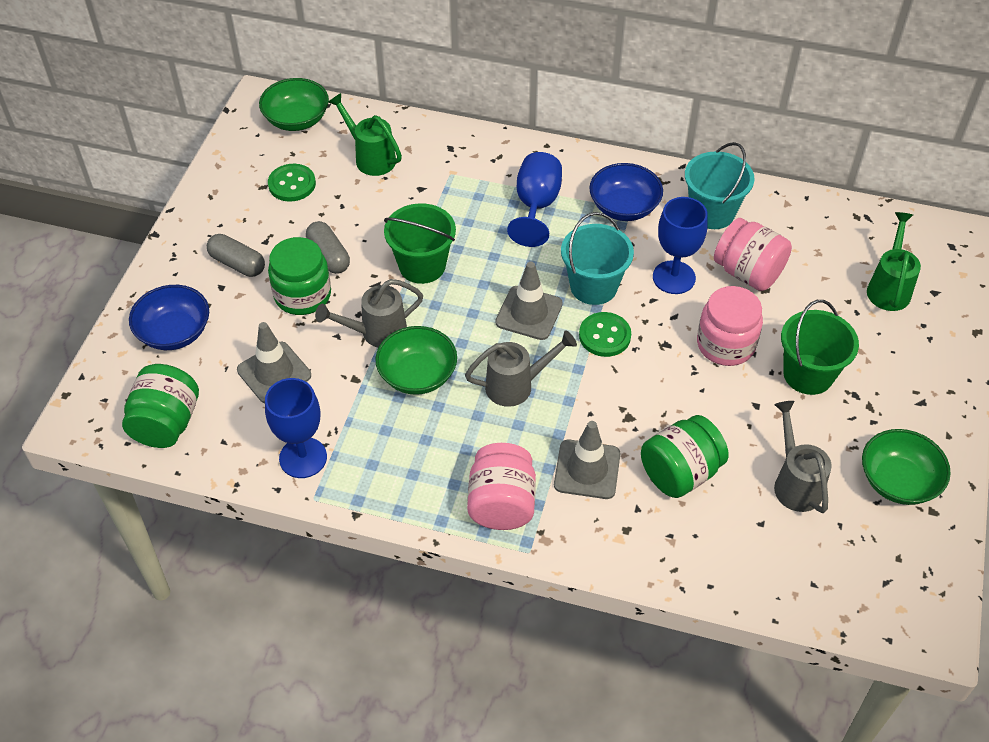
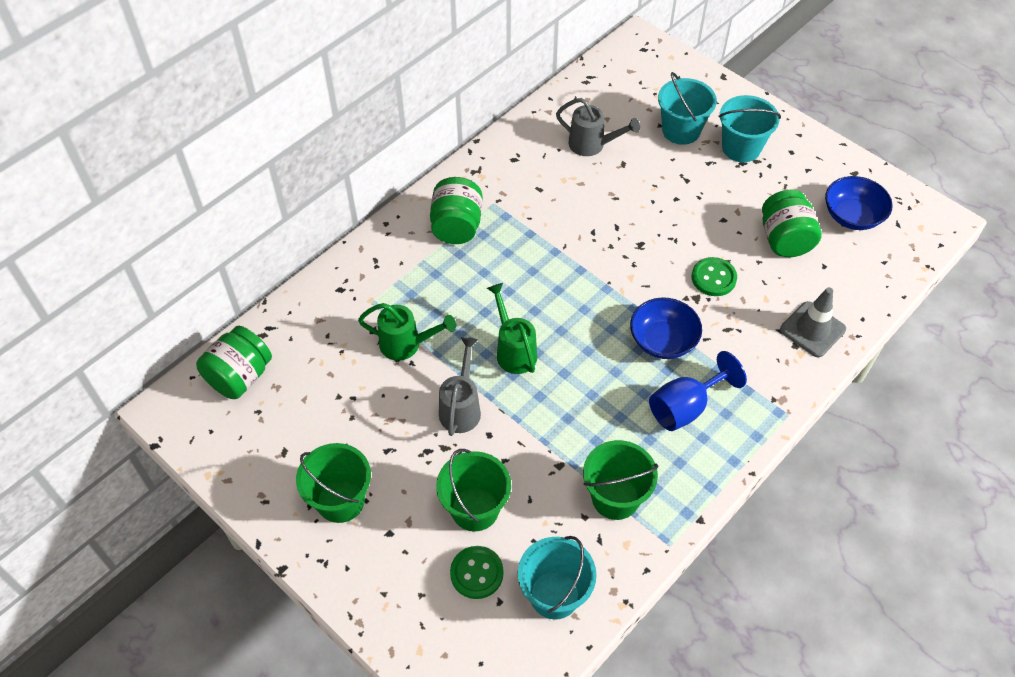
blue goblet: [265,378,327,478] [507,152,562,247] [653,197,708,294] = 3 -> [649,351,747,431] = 1
green bowl: [259,78,329,131] [375,326,457,395] [862,429,951,505] = 3 -> none = 0
green bucket: [384,203,456,284] [781,300,859,395] = 2 -> [296,443,371,523] [436,449,511,531] [583,440,658,520] = 3
grey capsule: [207,234,265,277] [306,221,350,274] = 2 -> none = 0
grey traffic cone: [237,322,311,403] [495,262,563,340] [554,421,620,499] = 3 -> [780,287,846,357] = 1
grey watering can: [315,279,423,348] [465,330,577,407] [774,401,832,513] = 3 -> [439,337,481,436] [556,98,640,156] = 2
pink jar: [467,443,536,530] [697,286,763,366] [714,218,792,291] = 3 -> none = 0
turquoise bucket: [561,212,634,305] [685,142,754,229] = 2 -> [518,536,596,620] [658,72,717,145] [719,95,781,162] = 3

